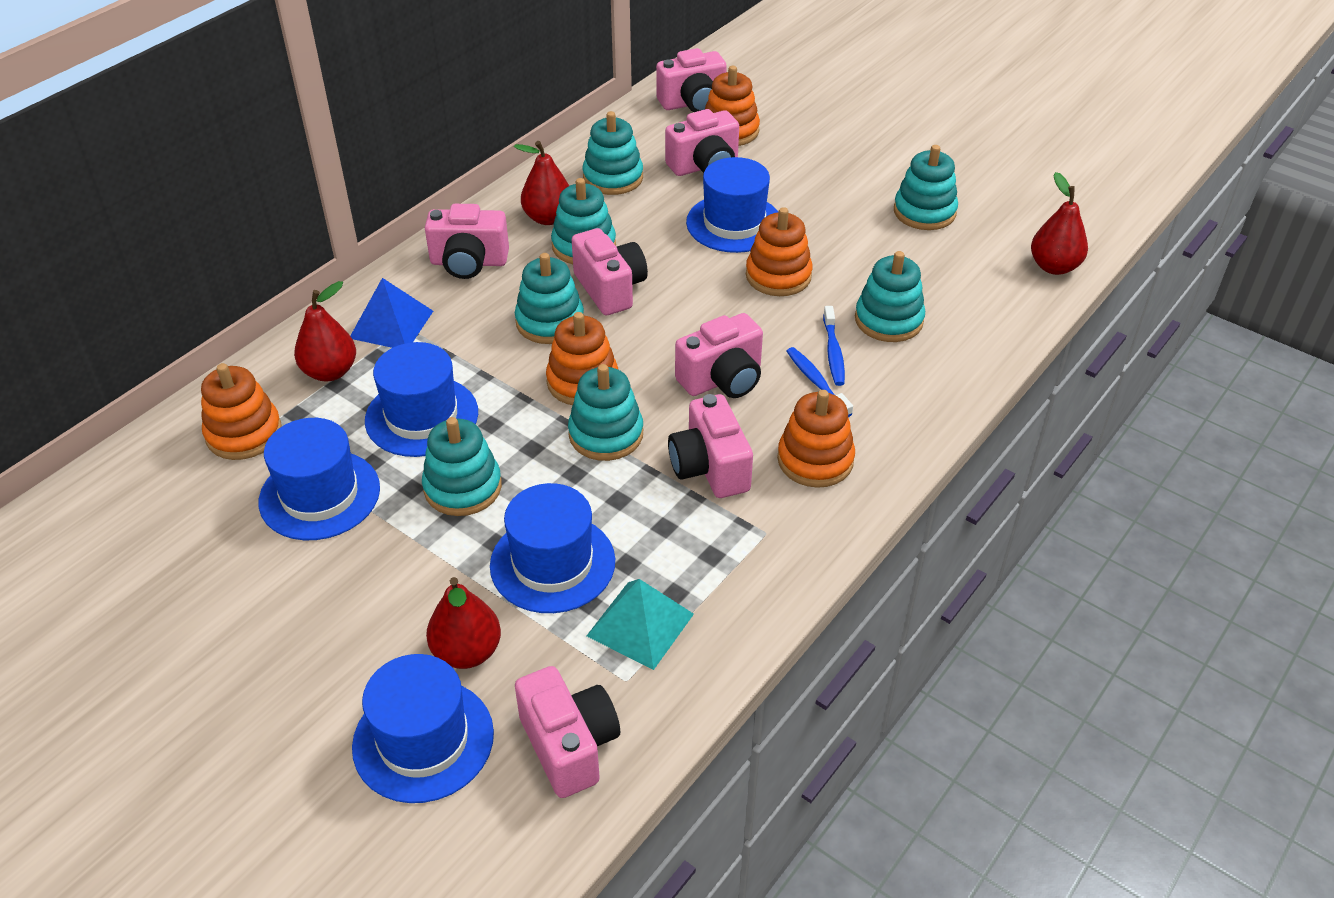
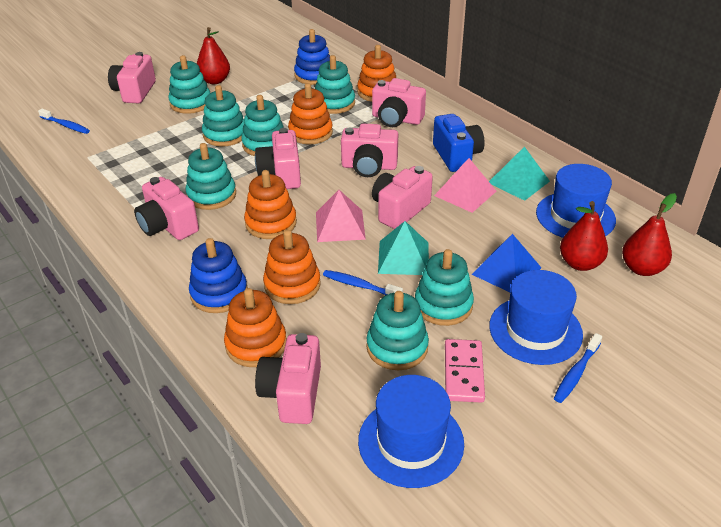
blue camera: none = 0 -> [433,114,485,172] = 1
blue hat: [259,418,380,540] [352,654,494,803] [365,342,478,457] [490,483,615,613] [686,157,778,253] = 5 -> [358,375,464,488] [489,270,583,365] [536,164,616,238] = 3
blue stacking toy: none = 0 -> [189,238,247,313] [294,29,330,85] = 2
blue toothbrush: [786,347,853,417] [823,306,845,386] = 2 -> [38,109,90,134] [323,270,403,295] [554,333,602,403] = 3
pink domino: none = 0 -> [445,339,485,403] = 1
pink pyramid: none = 0 -> [316,190,366,242] [434,158,496,213] = 2
red pear: [294,281,356,381] [426,577,501,669] [514,141,569,225] [1031,172,1088,275] = 4 -> [197,27,230,84] [560,201,608,271] [622,193,677,276] = 3
turquoise pyramid: [587,579,694,670] = 1 -> [378,221,429,275] [489,146,550,201] = 2

